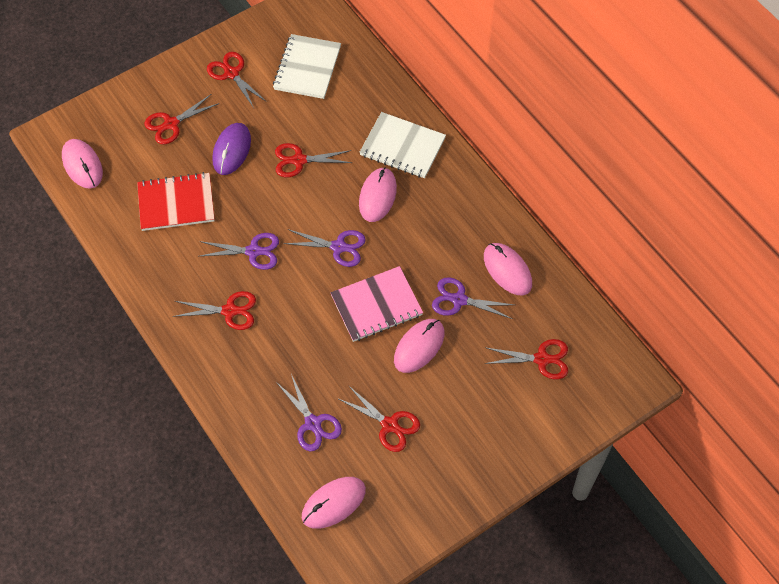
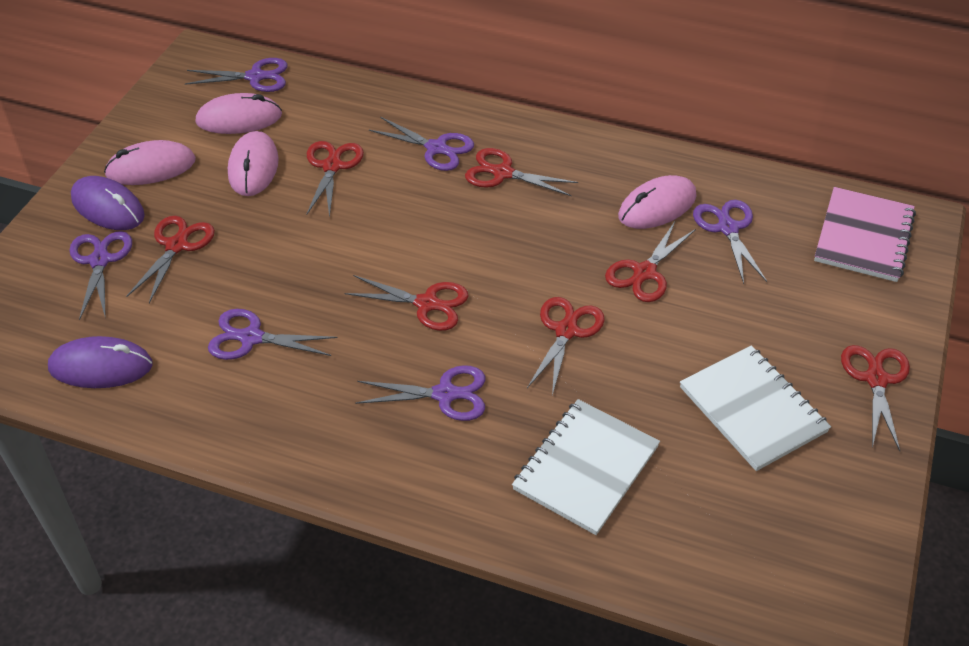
pink mouse: [62,139,103,189] [302,477,366,529] [359,167,397,222] [394,319,444,373] [484,243,532,296] = 5 -> [104,140,196,185] [195,93,282,134] [228,131,279,196] [618,175,697,229] = 4
purple mouse: [212,123,251,175] = 1 -> [48,336,153,388] [71,176,145,230] = 2
purple scissors: [200,233,279,270] [276,374,342,451] [284,229,366,267] [432,277,514,319] = 4 -> [69,231,132,320] [185,58,288,92] [208,309,338,360] [355,365,485,421] [369,117,474,171] [693,200,767,284] = 6
red notebook: [137,172,215,231] = 1 -> none = 0
red scissors: [144,94,219,144] [173,291,256,330] [207,52,267,108] [275,143,352,177] [339,385,420,452] [484,339,568,379] = 6 -> [126,216,215,303] [306,141,364,218] [344,275,469,331] [465,148,578,196] [527,297,605,396] [605,222,696,302] [841,345,910,451] = 7

